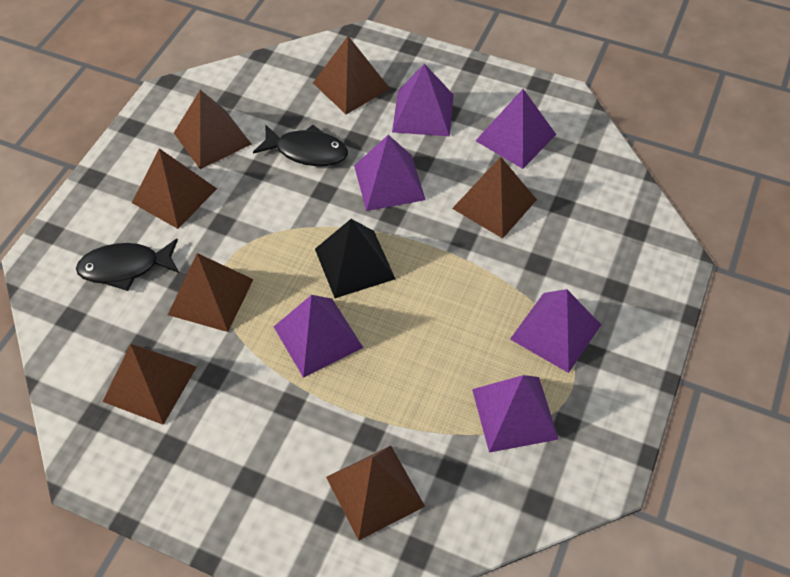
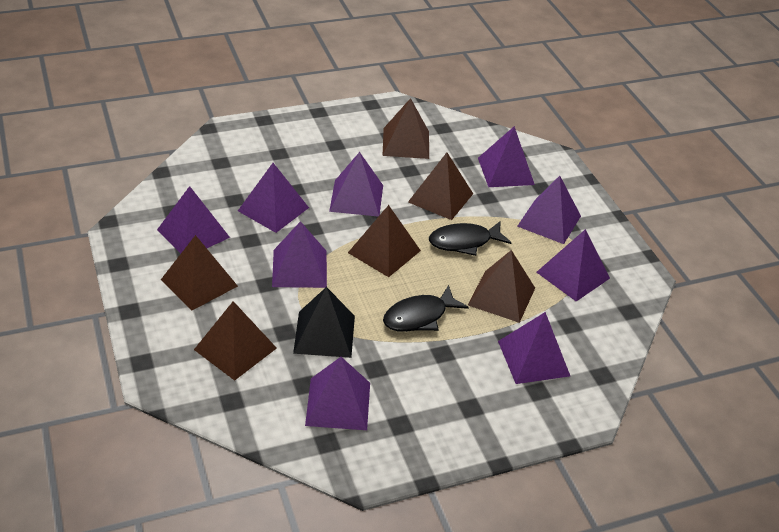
brown pyramid: [102,344,197,425] [132,148,217,229] [168,253,254,332] [174,90,251,169] [313,36,390,114] [326,446,425,541] [452,157,537,239] = 7 -> [161,235,238,310] [194,301,277,381] [348,205,421,277] [382,98,429,159] [408,153,473,220] [468,250,535,323] = 6
purple pyramid: [274,295,363,378] [354,135,426,211] [392,64,454,136] [472,375,559,453] [476,89,556,169] [510,289,601,373] = 6 -> [157,186,230,254] [238,163,309,233] [272,221,327,288] [305,357,370,430] [329,152,383,217] [478,126,535,187] [498,312,570,384] [517,176,581,244] [536,229,610,301] = 9

